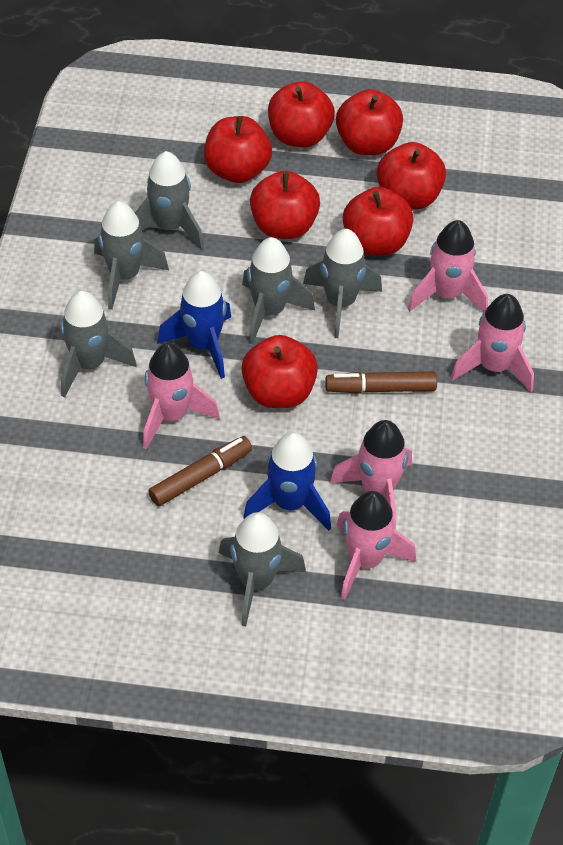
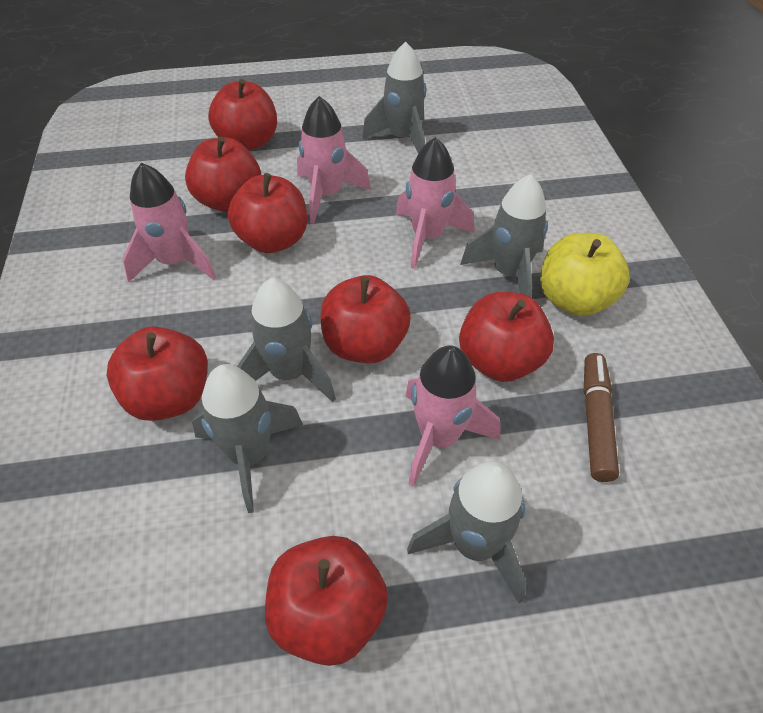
blue rocket: [157,271,231,379] [243,432,331,531] = 2 -> none = 0
brown marker: [148,436,252,506] [325,371,437,394] = 2 -> [584,353,619,482] = 1
grey rocket: [61,291,137,397] [94,201,169,310] [135,151,204,250] [219,512,306,626] [242,237,315,345] [303,229,382,338] = 6 -> [192,364,303,513] [237,278,336,402] [362,42,426,154] [407,461,527,604] [460,174,548,297] = 5
pink rocket: [143,343,220,450] [330,420,412,530] [337,491,416,601] [408,220,488,313] [451,294,534,393] = 5 -> [122,163,216,282] [297,96,371,224] [396,137,474,269] [405,345,501,487] = 4
yellow apple: none = 0 -> [540,233,630,316] = 1

